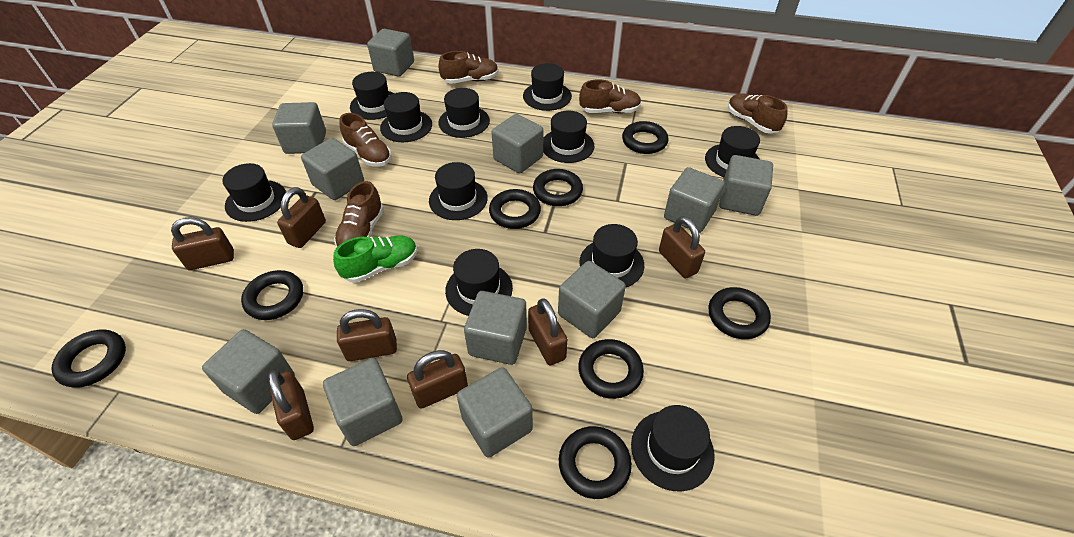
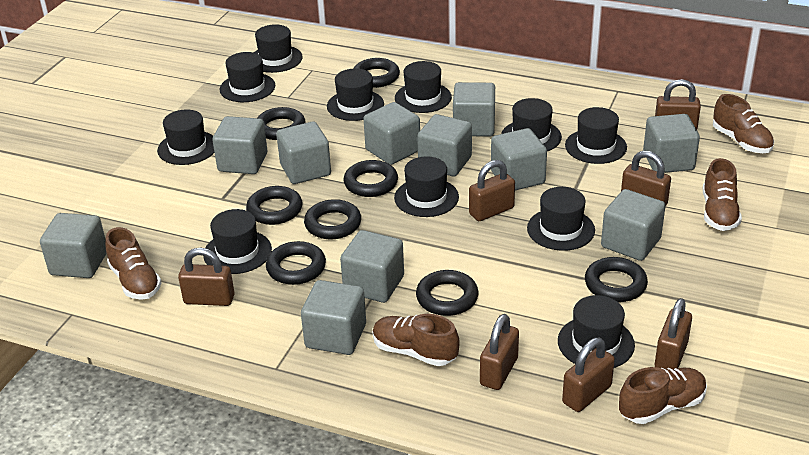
green shoe: [333,235,417,283] = 1 -> none = 0

